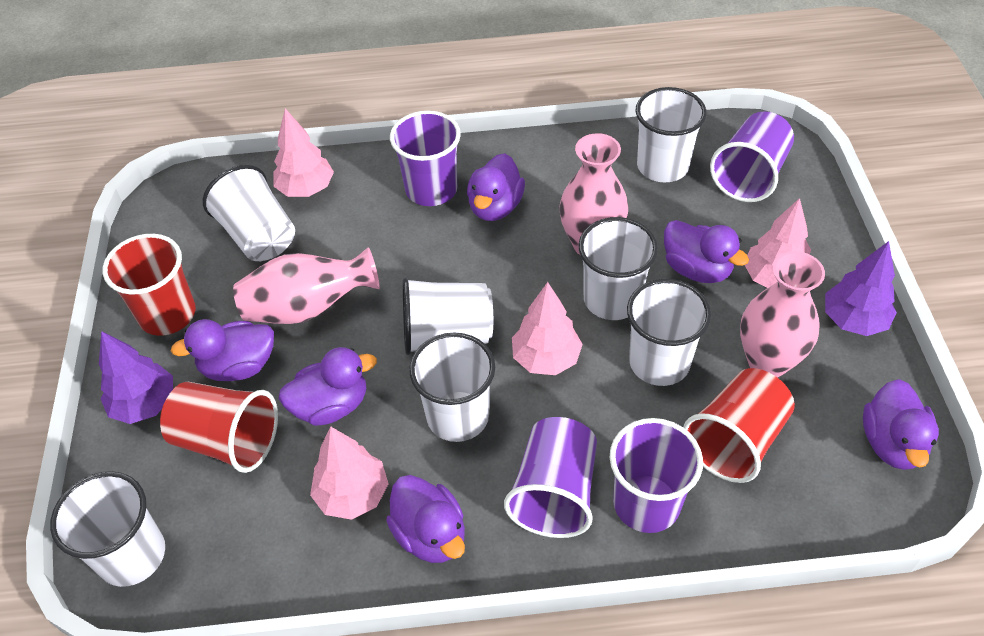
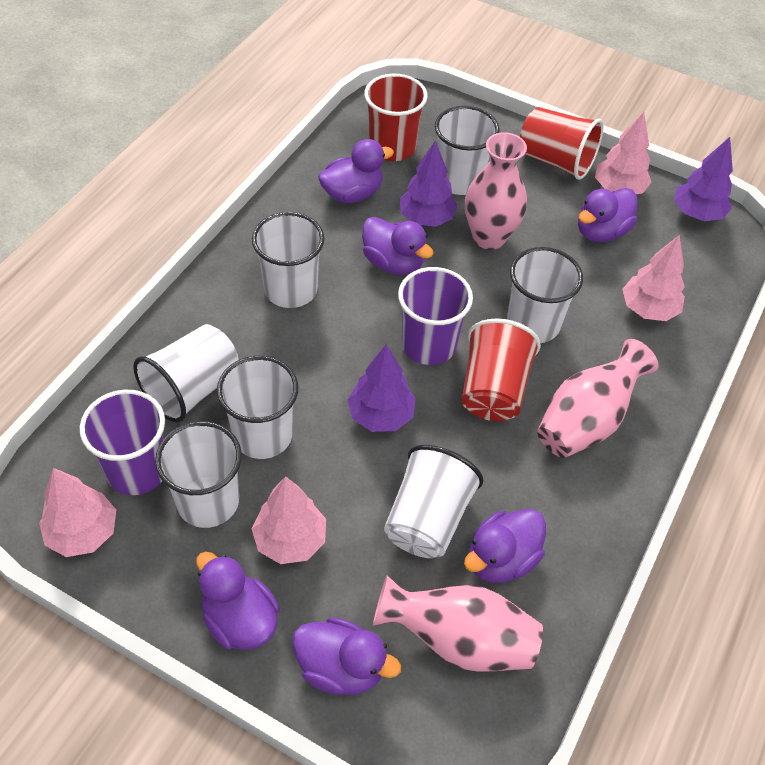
purple cup: [390,111,461,206] [504,417,597,538] [609,418,703,533] [710,111,794,202] = 4 -> [80,390,165,495] [398,267,473,365] = 2
purple tree: [99,331,173,424] [825,241,897,336] = 2 -> [347,344,416,432] [399,141,458,227] [674,137,733,221] = 3

